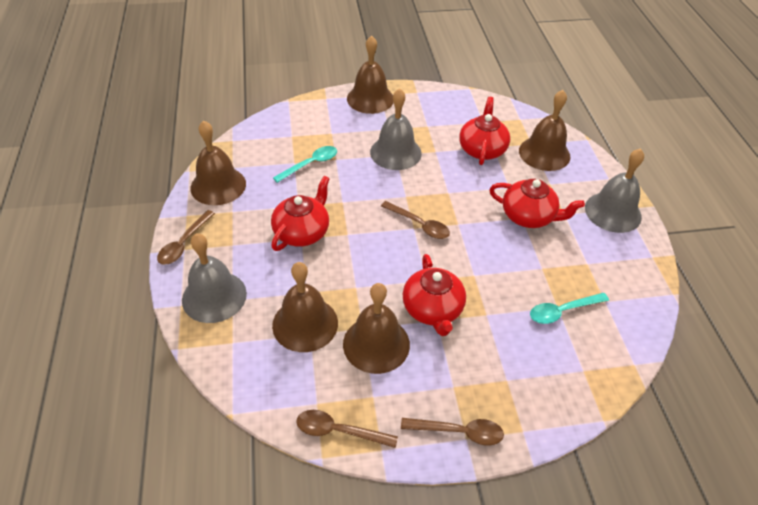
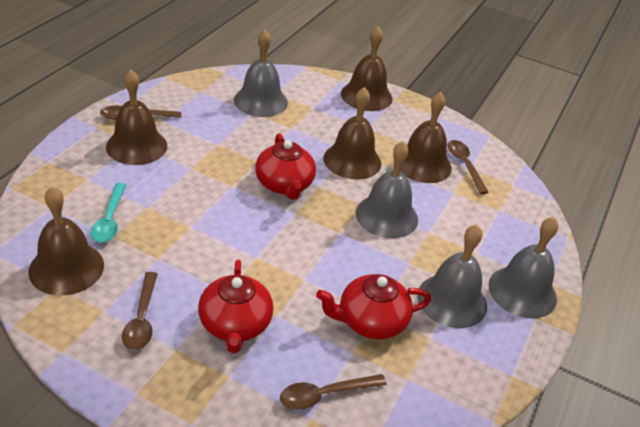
grey bell: [182,233,247,323] [370,88,422,170] [585,148,644,233] = 3 -> [234,30,288,117] [356,141,418,238] [417,225,487,328] [489,217,559,318] = 4
red teapot: [271,176,330,251] [403,254,466,336] [459,97,510,165] [489,179,585,228] = 4 -> [198,260,273,353] [255,133,316,200] [316,274,431,339] = 3
turquoise spoon: [273,146,337,183] [530,293,609,324] = 2 -> [90,183,126,243] = 1

